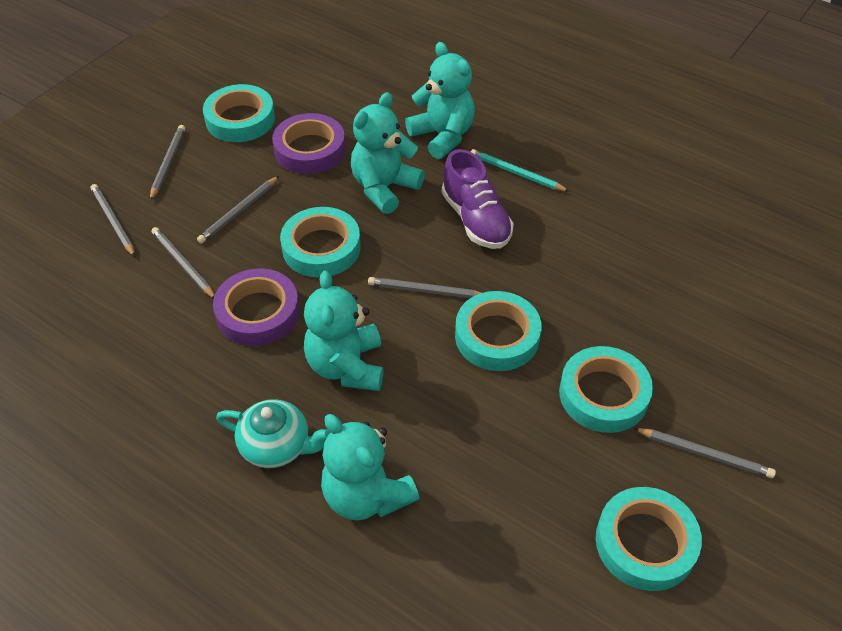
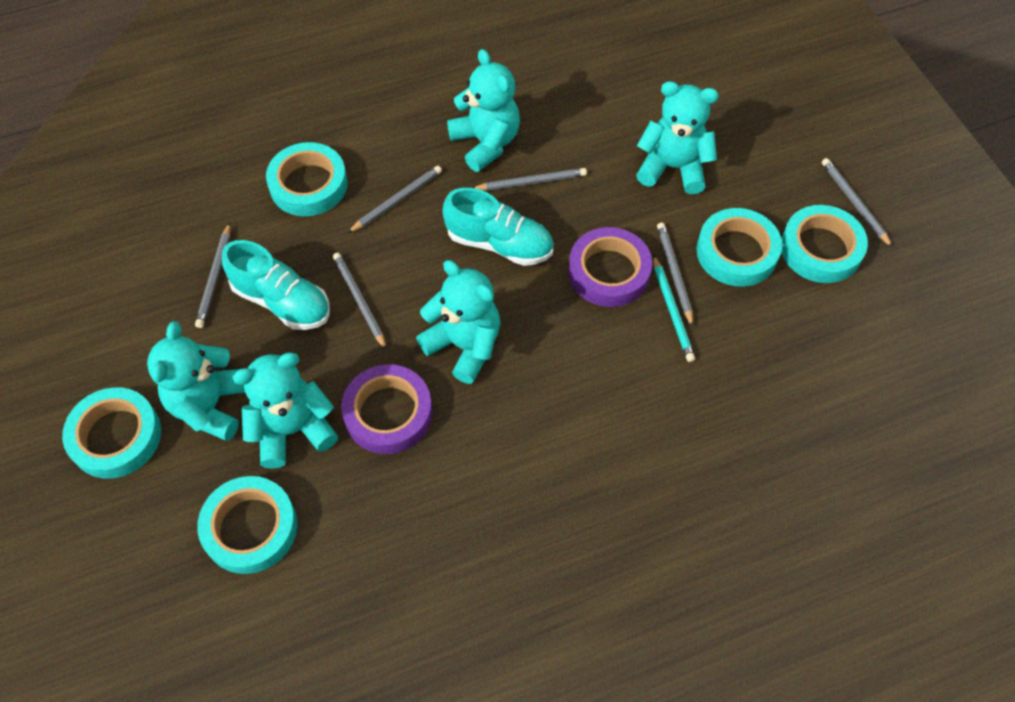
purple shoe: [442,149,514,249] = 1 -> none = 0
turquoise shoe: none = 0 -> [222,240,330,330] [443,188,553,266] = 2
turquoise teapot: [216,399,331,468] = 1 -> none = 0
turquoise teddy bear: [304,271,384,391] [321,414,419,521] [351,92,425,214] [405,42,475,159] = 4 -> [147,321,245,441] [233,352,338,469] [416,260,500,384] [447,49,520,172] [636,81,719,194] = 5

